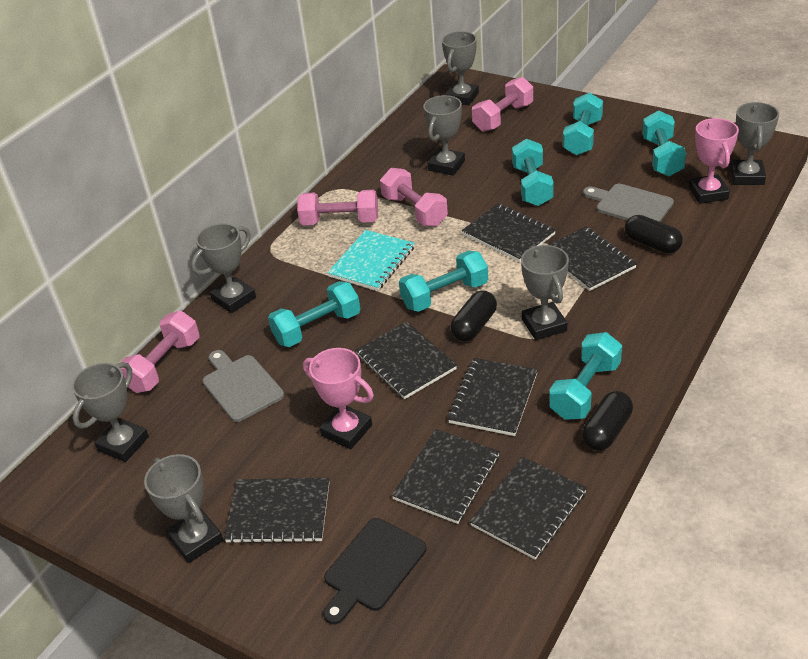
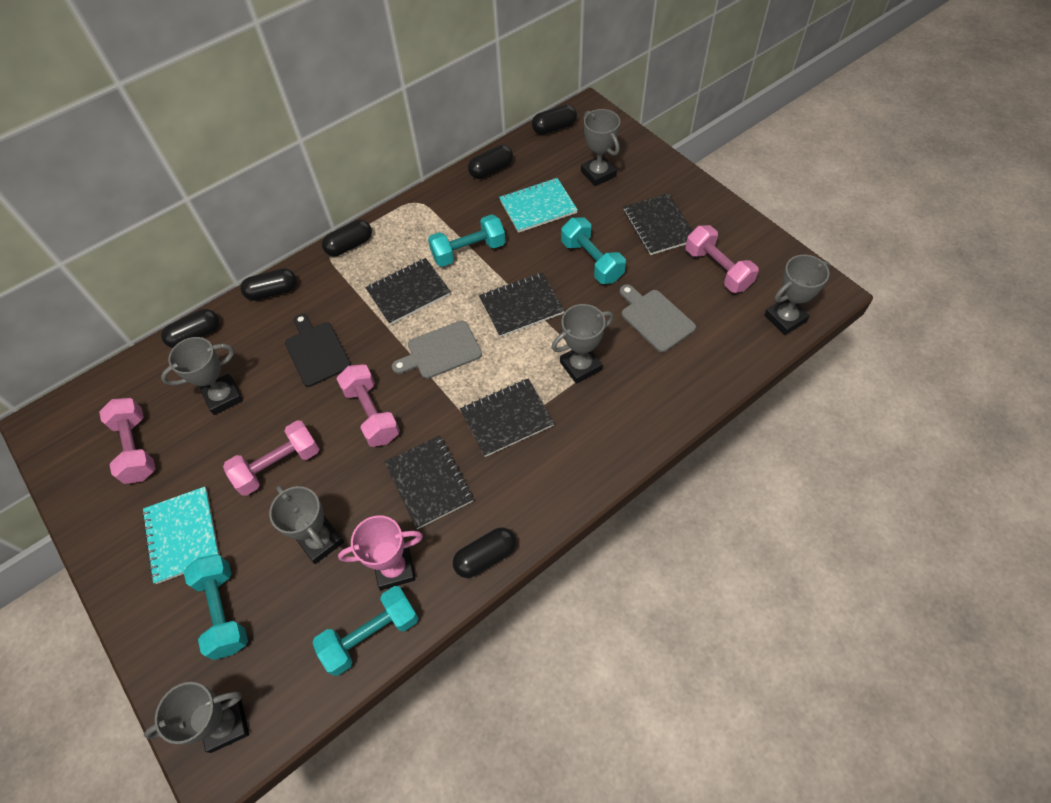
black capsule: [450,290,497,342] [582,391,633,451] [624,215,683,254] = 3 -> [161,309,219,348] [240,268,297,301] [322,220,372,257] [453,527,516,578] [468,145,513,179] [532,105,577,135] = 6
black notebook: [224,478,330,544] [355,322,457,399] [392,429,500,524] [448,358,538,436] [462,204,556,262] [470,457,587,560] [548,226,637,291] = 7 -> [365,258,451,325] [384,435,474,529] [460,379,555,457] [479,272,565,337] [624,193,693,255] = 5
grey trophy: [72,362,149,462] [144,454,223,563] [191,223,256,313] [423,95,465,176] [442,31,479,105] [521,245,569,340] [730,102,779,185] = 7 -> [144,682,249,753] [161,337,243,415] [269,486,344,564] [551,304,614,384] [581,109,620,186] [764,255,830,335] = 6
pink trophy: [303,348,374,449] [689,118,739,204] = 2 -> [338,515,423,590] = 1
turquoise dumbbell: [268,281,361,347] [399,251,488,312] [512,139,554,206] [549,332,622,420] [563,92,603,155] [642,110,686,177] = 6 -> [183,554,248,660] [312,586,419,676] [428,214,506,267] [561,218,626,284] = 4
turquoise notebook: [327,230,415,291] = 1 -> [142,487,219,584] [499,178,578,233] = 2

